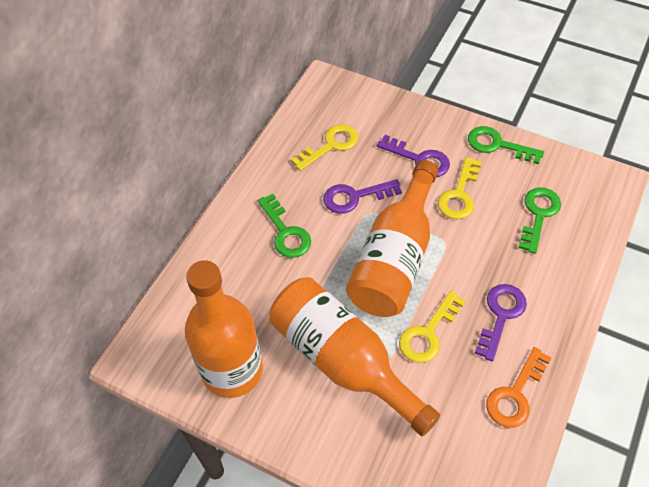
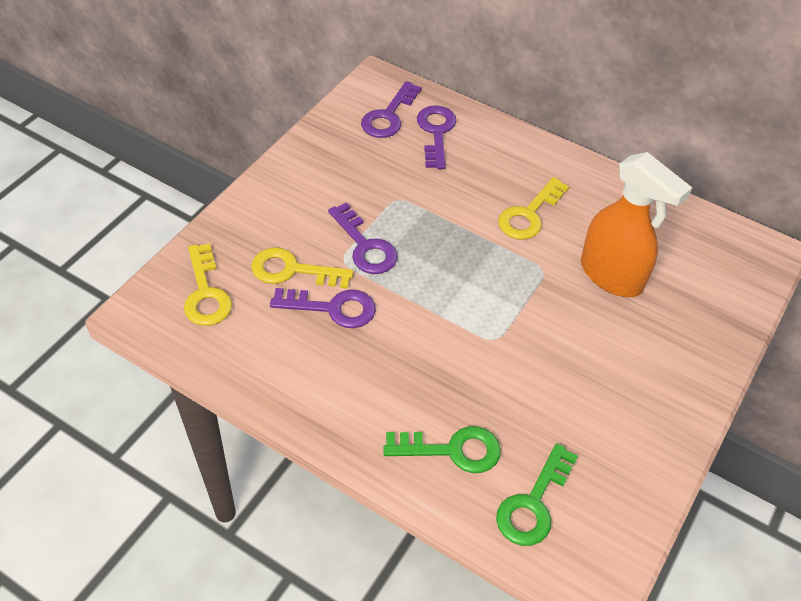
green key: [258,194,311,258] [468,126,544,164] [518,187,561,254] = 3 -> [383,426,501,473] [496,443,578,546] = 2
orange bottle: [185,260,263,398] [269,277,440,436] [346,160,438,317] = 3 -> none = 0
orange key: [486,347,551,428] = 1 -> none = 0
orange spray bottle: none = 0 -> [581,152,692,297] = 1
purple key: [323,179,402,214] [377,135,450,177] [475,284,527,361] = 3 -> [270,288,376,328] [328,202,398,274] [361,81,422,138] [417,105,456,169] = 4

